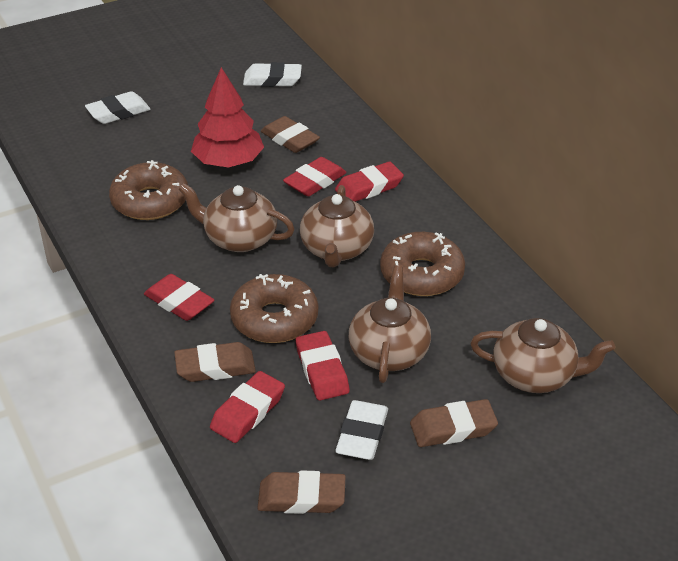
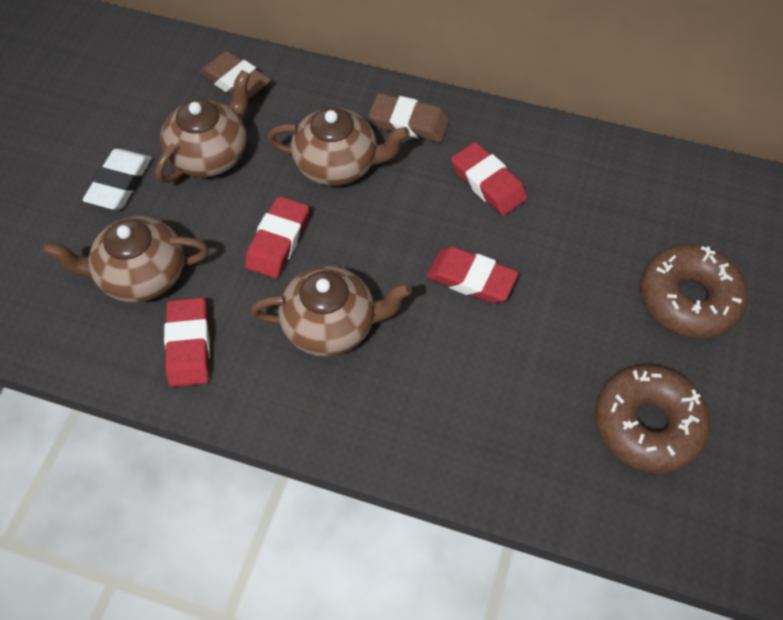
brown donut: [109,160,188,220] [230,274,318,343] [380,232,465,296] = 3 -> [595,365,710,473] [640,244,747,338] = 2
brown eraser: [174,342,256,382] [257,470,345,514] [261,116,320,153] [410,399,498,447] = 4 -> [200,51,271,100] [369,93,449,142] = 2
red eraser: [144,274,215,321] [210,371,285,443] [283,157,347,196] [296,331,350,400] [335,161,404,202] = 5 -> [164,297,210,387] [245,196,309,278] [426,246,519,303] [451,142,527,216] = 4
red tree: [191,67,264,168] = 1 -> none = 0
white eraser: [85,91,151,124] [243,62,302,87] [335,400,388,460] = 3 -> [83,149,152,209] = 1

